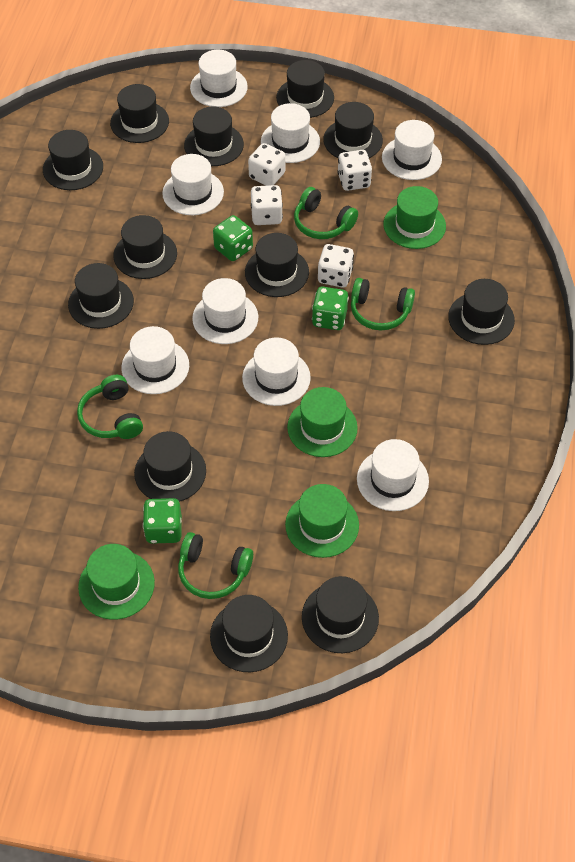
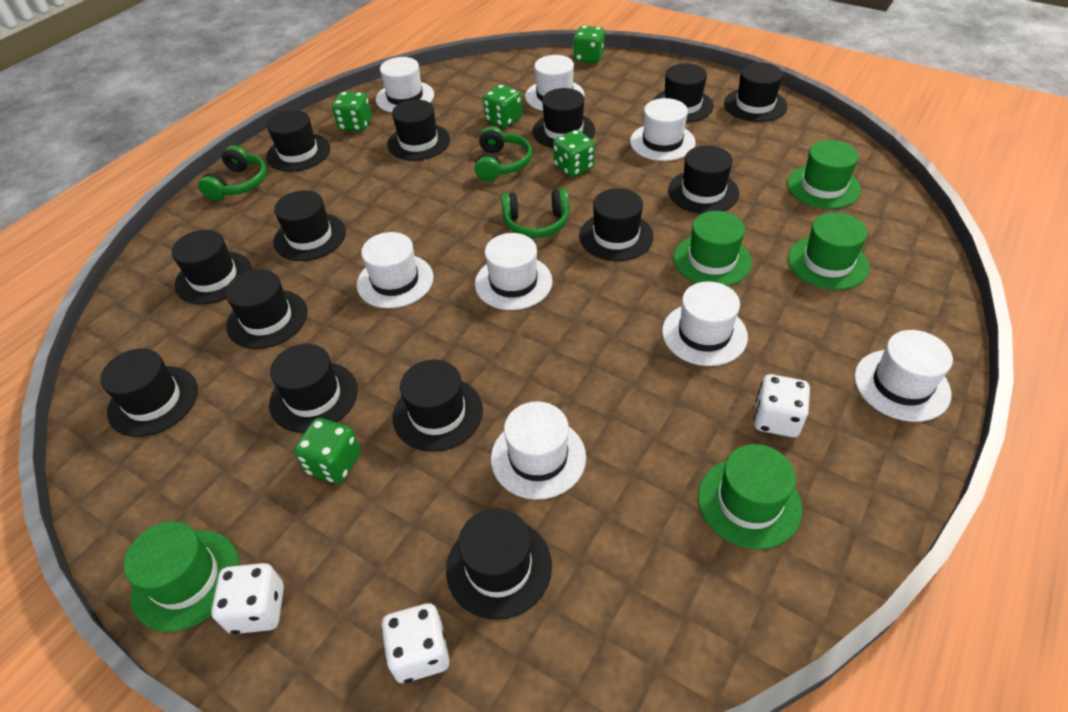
black hat: [43,130,103,190] [68,263,134,329] [110,84,169,143] [114,215,177,279] [134,431,206,502] [184,106,244,166] [210,595,288,672] [245,233,309,297] [276,60,334,118] [302,576,379,653] [323,102,383,158] [448,279,515,345] = 12 -> [100,348,198,437] [172,230,252,304] [225,269,307,349] [266,110,330,172] [269,344,358,433] [273,190,346,261] [387,99,450,161] [393,360,483,452] [446,508,552,620] [532,88,595,148] [579,188,654,261] [652,63,714,122] [668,145,739,214] [724,63,787,122] = 14
green dice: [143,498,182,544] [213,215,253,261] [312,287,349,330] = 3 -> [294,418,361,484] [332,92,372,132] [483,84,522,128] [553,130,595,177] [573,26,605,63] = 5
green hat: [78,544,155,620] [285,484,359,558] [287,387,358,457] [383,186,446,249] = 4 -> [124,521,239,632] [674,211,752,286] [698,444,802,549] [787,140,861,209] [788,213,869,290] = 5
green headphones: [77,375,143,439] [178,532,253,599] [294,187,358,239] [351,278,415,330] = 4 -> [198,145,267,201] [475,126,532,181] [501,189,569,238] = 3
white dice: [248,143,286,186] [251,185,283,225] [318,244,354,288] [337,150,372,191] = 4 -> [211,563,284,634] [381,603,449,683] [753,374,810,437] = 3

